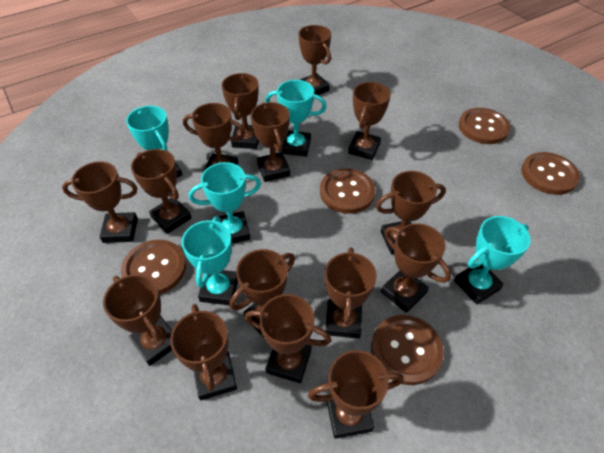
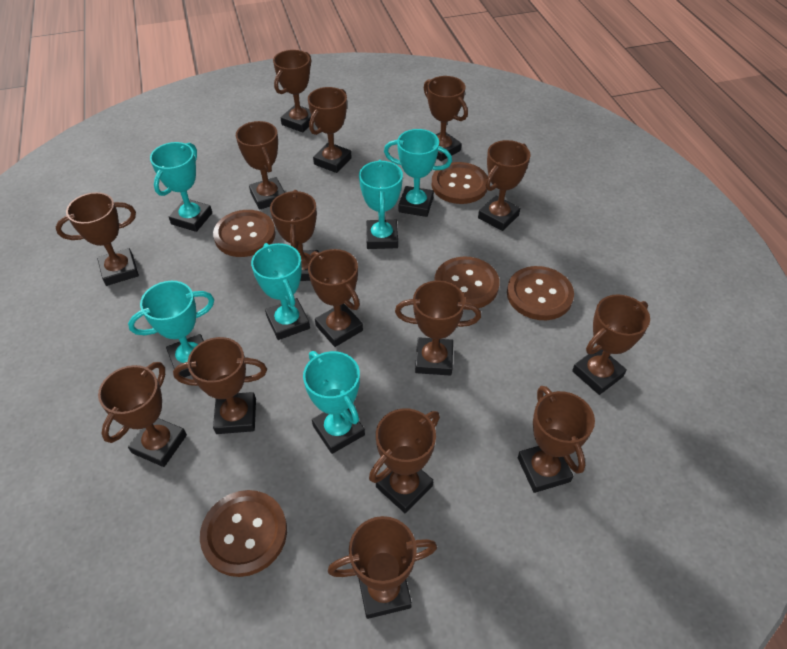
turquoise trophy: [126,106,182,178] [182,217,238,305] [189,162,261,244] [265,80,327,157] [454,216,531,304] = 5 -> [128,281,214,378] [150,142,212,232] [251,243,310,340] [303,351,365,454] [359,160,403,249] [384,129,452,217] = 6

